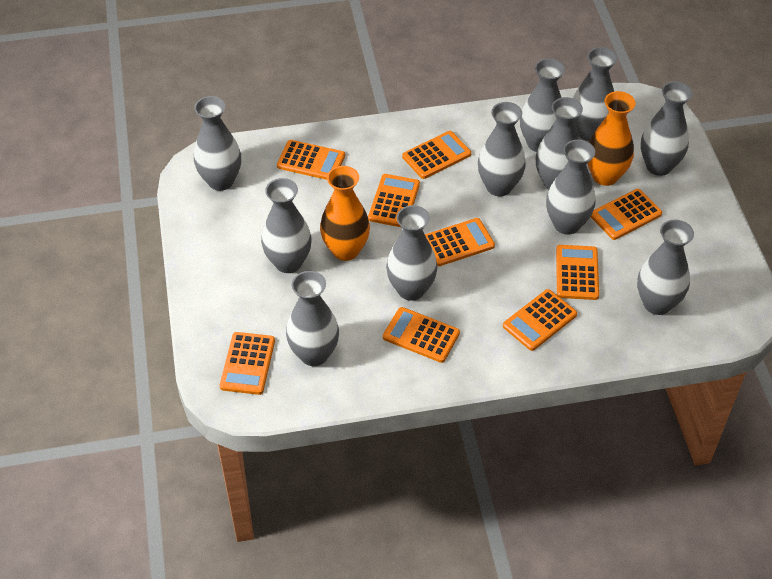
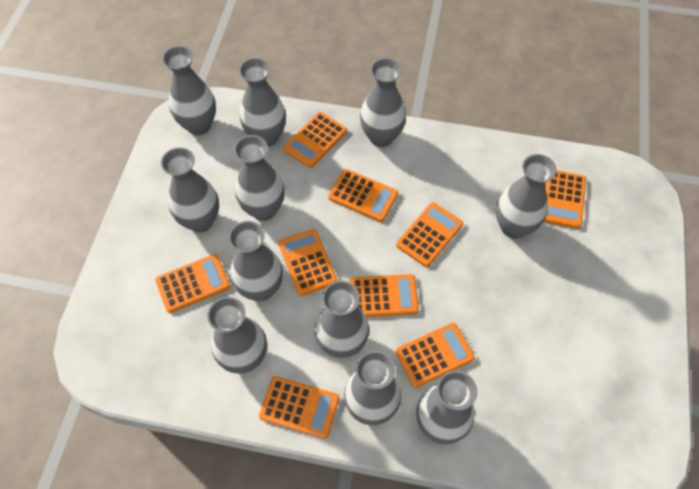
orange vase: [320,166,370,261] [587,91,635,186] = 2 -> none = 0

